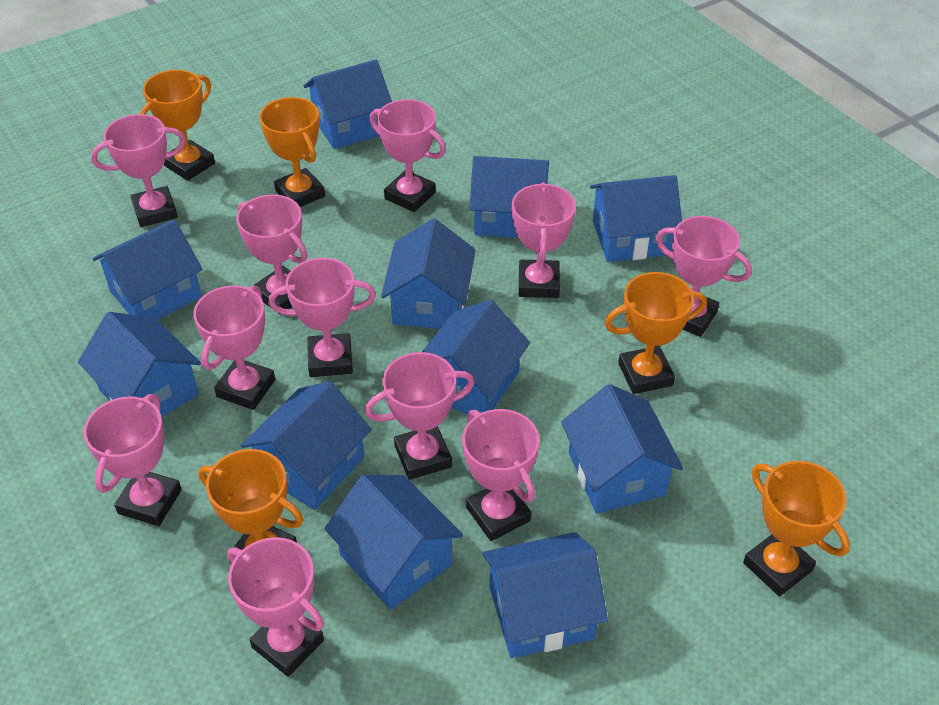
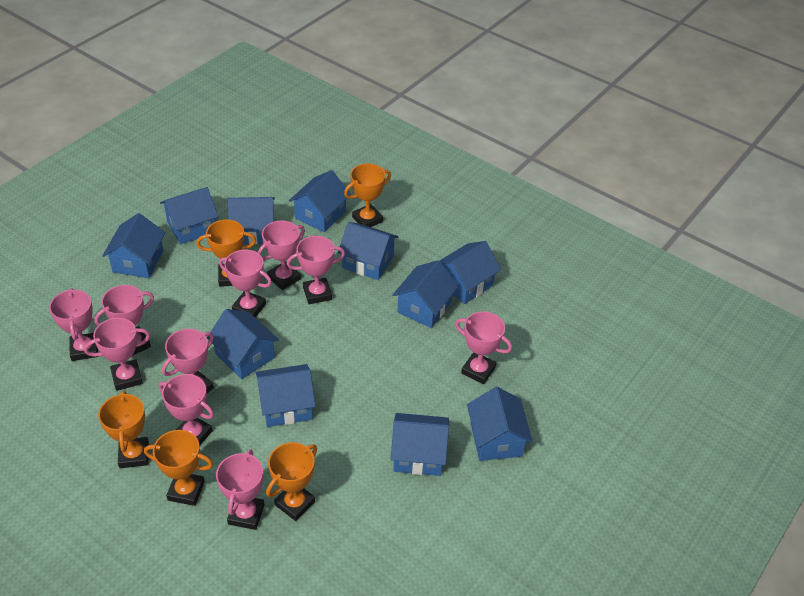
pink trophy: [84,394,182,526] [91,114,186,227] [193,285,275,410] [227,537,324,677] [236,194,308,315] [269,258,376,377] [365,352,475,480] [370,99,446,212] [462,409,539,541] [512,182,576,298] [656,216,752,337] = 11 -> [49,288,98,361] [84,318,150,391] [94,285,154,356] [159,374,214,446] [162,329,214,393] [216,449,265,530] [219,249,272,318] [258,221,305,290] [287,236,345,304] [455,312,512,384] = 10

